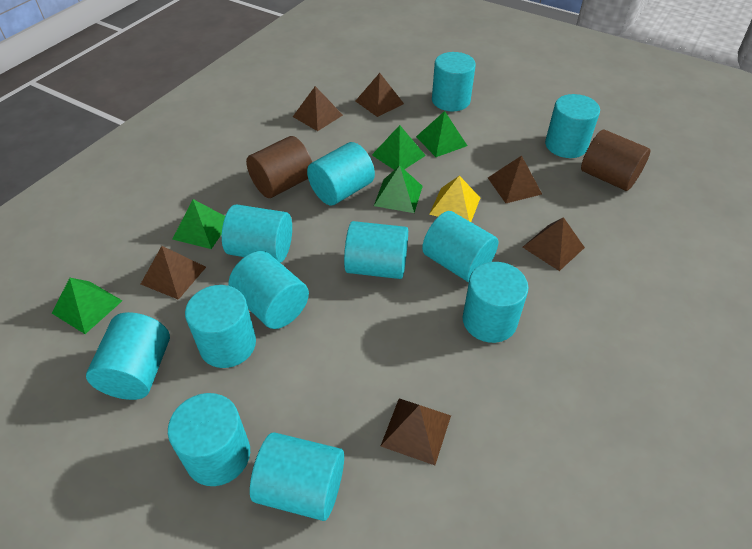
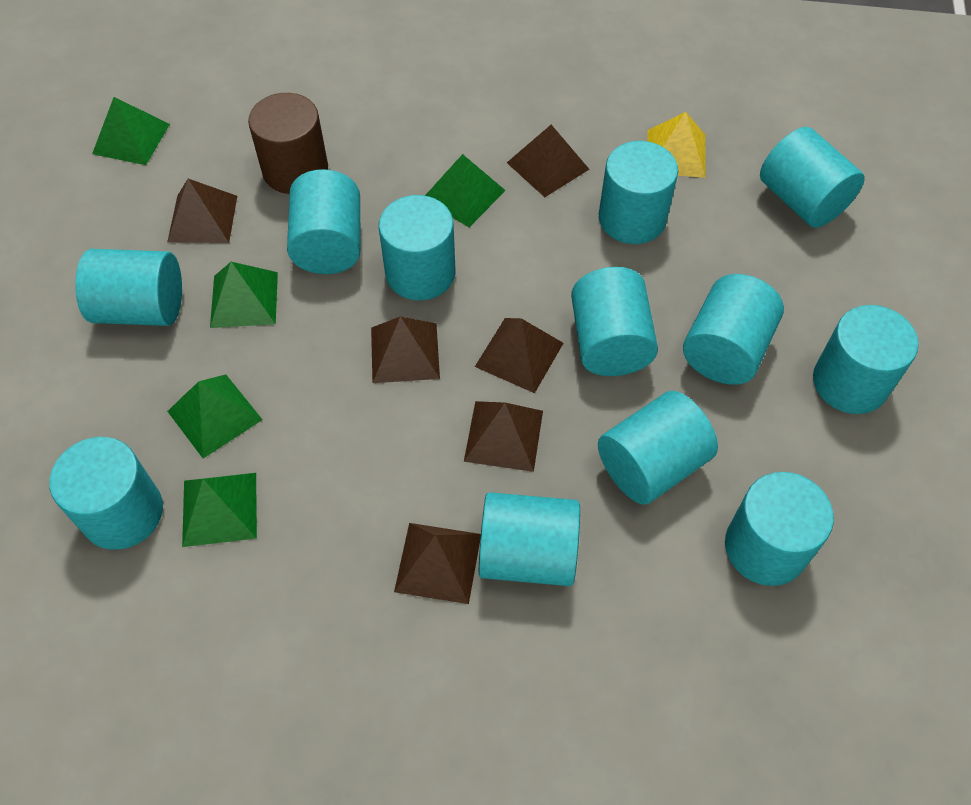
brown cylinder: [246,136,312,198] [581,130,650,191] = 2 -> [248,93,328,194] = 1

